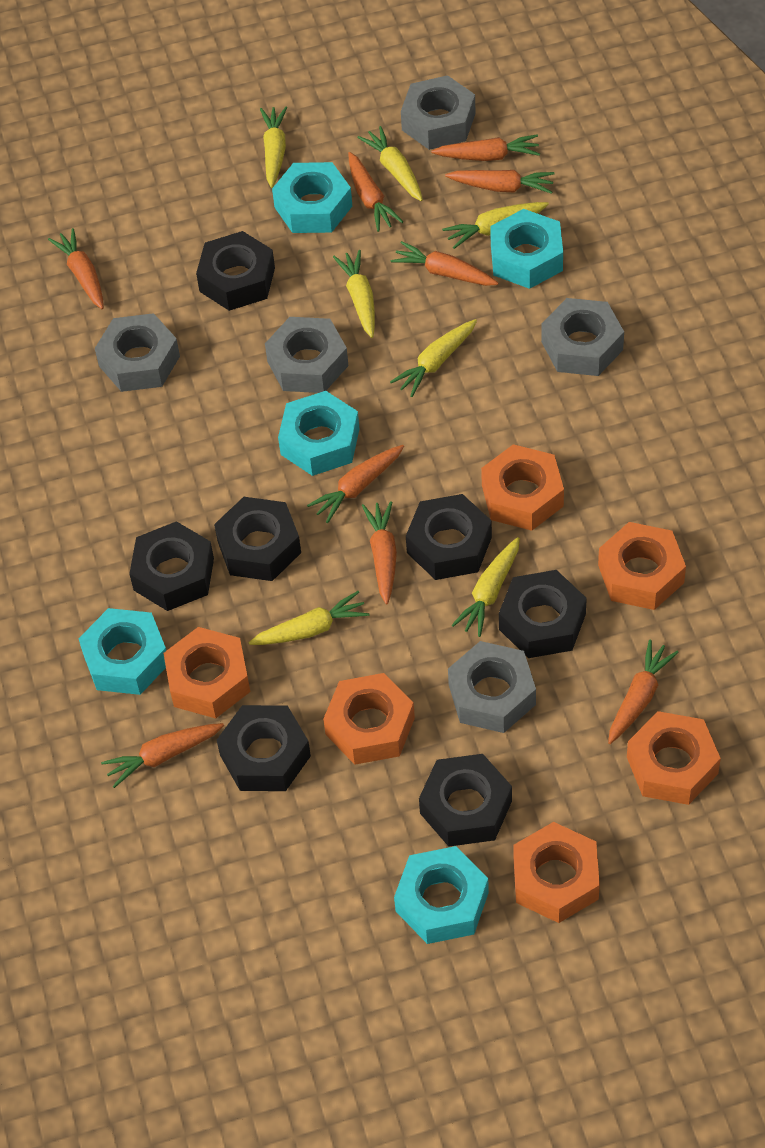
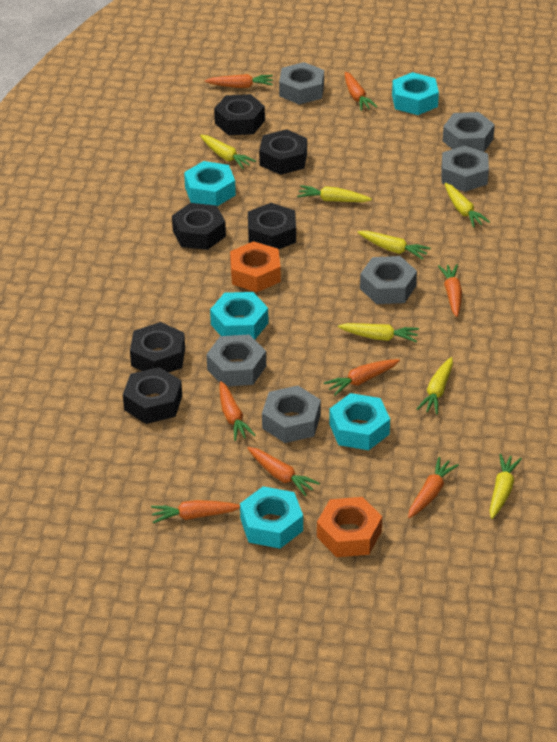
black nut: [129,521,214,611] [196,231,275,311] [214,497,301,581] [217,705,311,791] [406,494,492,580] [419,754,512,847] [499,570,587,658] = 7 -> [123,367,182,424] [130,322,185,373] [172,203,226,250] [214,94,265,135] [248,203,296,249] [259,129,307,175] = 6
grey nut: [95,313,180,392] [265,317,348,393] [401,75,476,150] [448,641,536,733] [541,298,624,376] = 5 -> [206,334,266,386] [262,386,321,443] [279,62,324,105] [360,256,417,304] [441,145,489,192] [443,112,495,152] = 6
orange carrot: [48,228,104,309] [101,723,224,788] [307,445,404,523] [348,152,403,232] [362,501,397,605] [391,241,499,286] [431,135,540,161] [445,170,555,194] [608,639,679,744] = 9 -> [151,500,240,524] [205,74,273,88] [219,381,256,441] [247,447,320,496] [324,359,400,396] [345,72,377,111] [408,457,459,518] [438,264,462,317] = 8
orange nut: [163,627,250,718] [323,673,415,765] [481,444,564,531] [514,822,600,923] [598,522,686,610] [627,711,721,805] = 6 -> [230,241,281,292] [317,497,382,557] = 2

